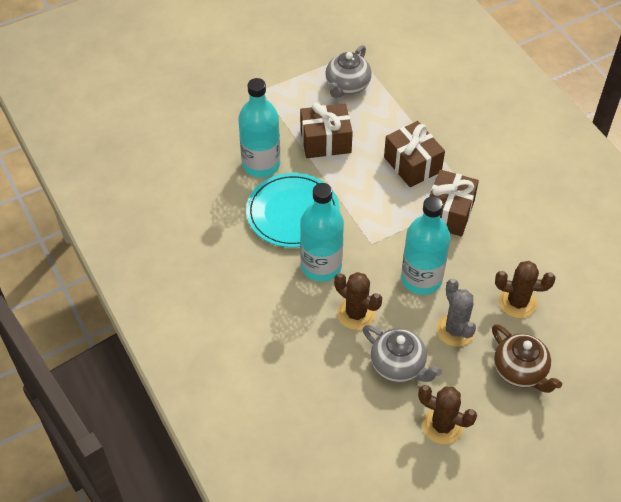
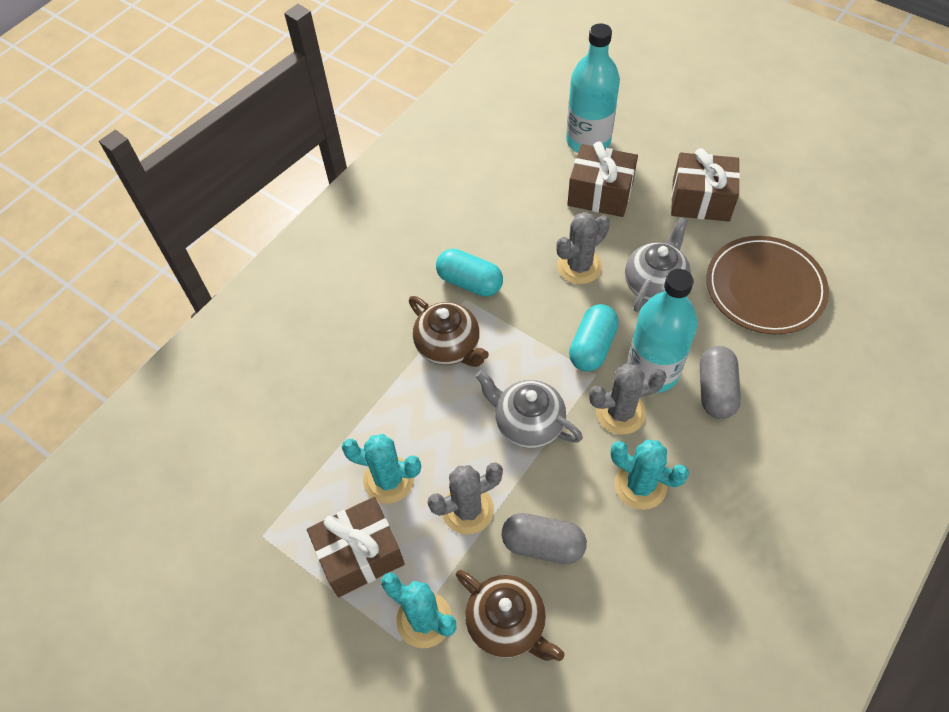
brown cactus: [334,272,382,330] [418,385,477,444] [495,261,555,318] = 3 -> none = 0
brown plate: none = 0 -> [706,236,829,334] = 1
brown teapot: [492,324,562,393] = 1 -> [409,296,489,367] [456,570,564,661] = 2
grey cactus: [436,279,476,347] = 1 -> [427,463,503,534] [556,212,610,284] [589,363,667,435] = 3
grey capsule: none = 0 -> [502,513,587,564] [700,346,741,419] = 2
turquoise bottle: [238,78,280,177] [300,183,344,282] [401,196,450,295] = 3 -> [566,23,620,153] [627,269,698,393] = 2
turquoise cactus: none = 0 -> [342,434,421,504] [381,572,456,648] [610,439,689,510] = 3
turquoise capsule: none = 0 -> [436,249,503,297] [569,304,619,372] = 2
turquoise plate: [246,173,339,248] = 1 -> none = 0

